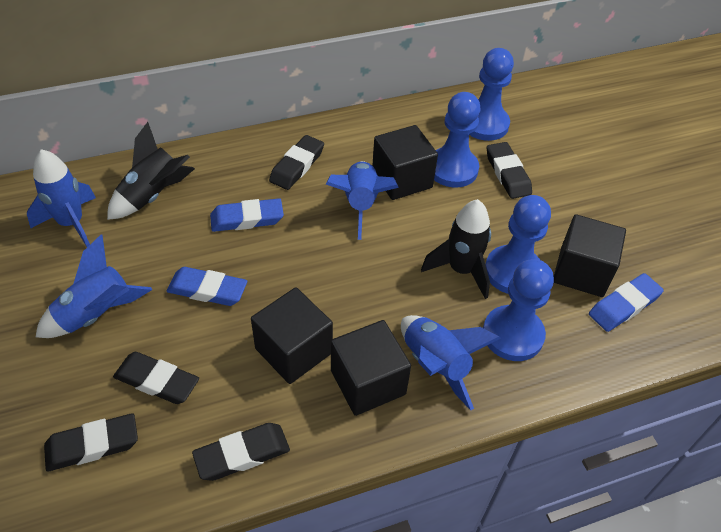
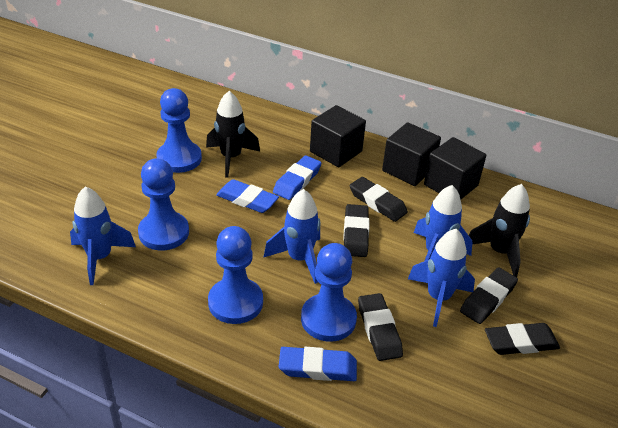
black cube: [251,287,333,384] [331,320,411,416] [372,125,438,200] [554,214,626,297] = 4 -> [310,105,366,167] [382,122,441,186] [424,137,486,199] = 3

